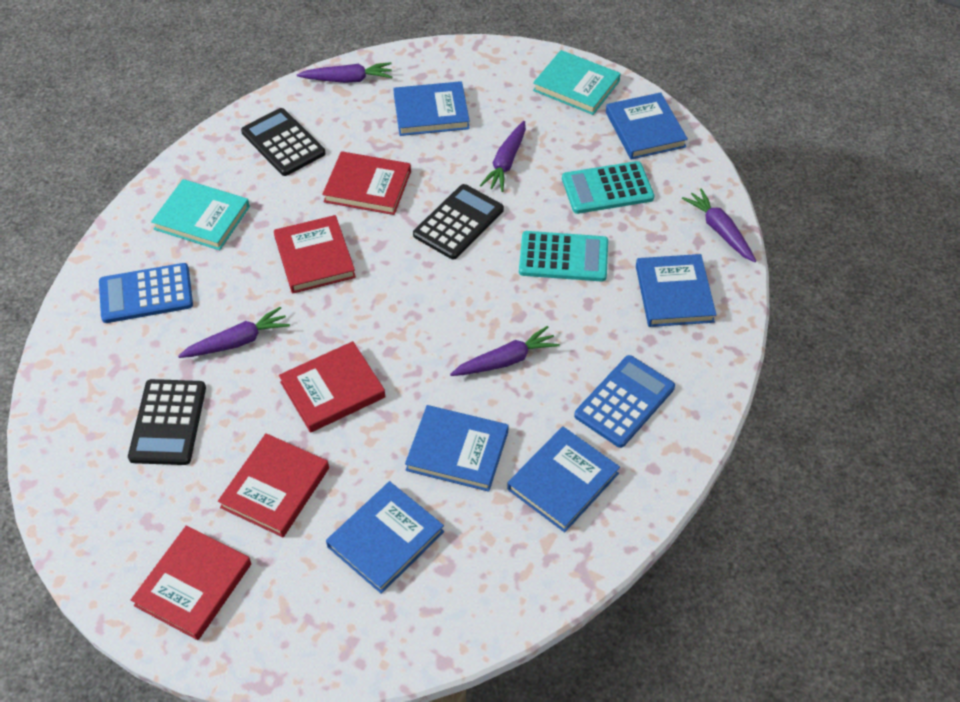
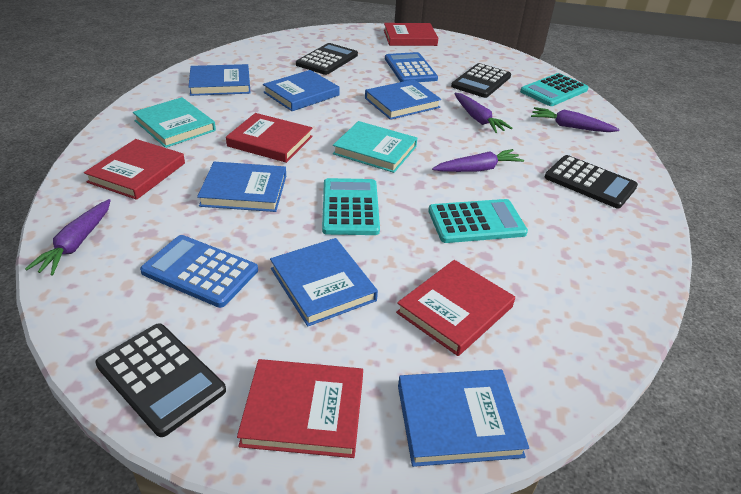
black calculator: [128,379,206,465] [241,108,325,176] [413,184,504,260] = 3 -> [95,323,226,437] [296,43,358,75] [451,63,511,98] [545,155,638,209] = 4
purple carrot: [178,307,290,358] [297,62,392,83] [450,326,560,376] [480,121,526,192] [682,188,756,262] = 5 -> [25,199,111,276] [432,149,524,172] [454,93,512,133] [531,107,620,132] = 4
turquoise calculator: [519,231,608,282] [562,161,654,214] = 2 -> [322,178,380,235] [428,199,528,243] [520,73,589,106] = 3

